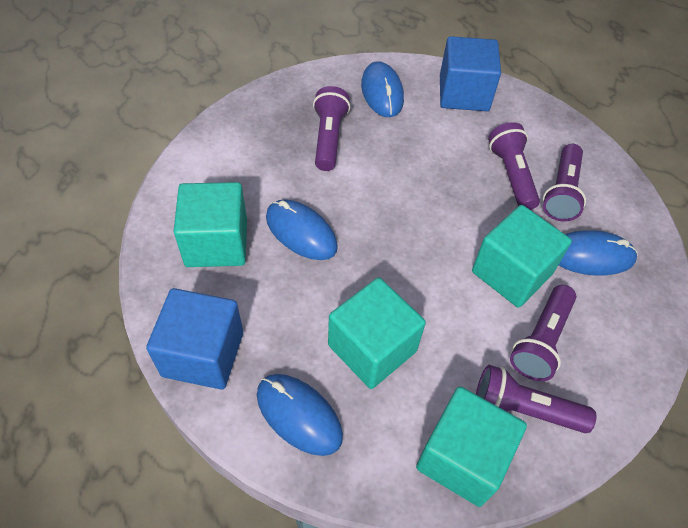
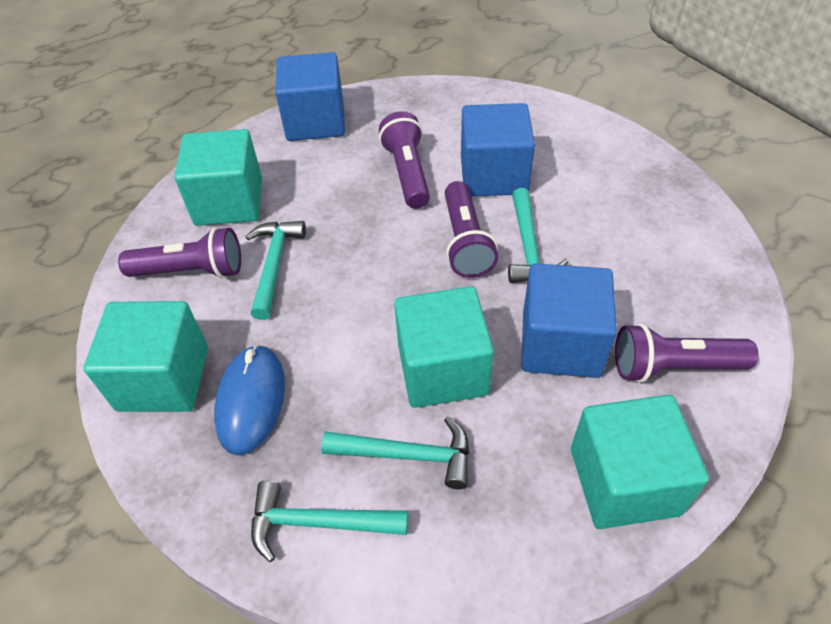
blue cube: [146,288,243,389] [440,36,501,111] = 2 -> [275,52,345,141] [461,103,535,196] [521,263,617,378] = 3
blue mouse: [257,374,343,456] [266,199,338,260] [361,61,404,117] [559,230,638,276] = 4 -> [214,344,285,455] = 1
purple flashlight: [313,86,350,171] [476,365,596,433] [488,122,540,210] [510,285,576,381] [543,144,586,222] = 5 -> [118,227,241,278] [379,111,430,209] [445,181,498,278] [615,323,758,382] = 4
turquoise hammer: none = 0 -> [245,221,306,320] [251,481,408,562] [321,416,470,489] [508,188,568,283] = 4

